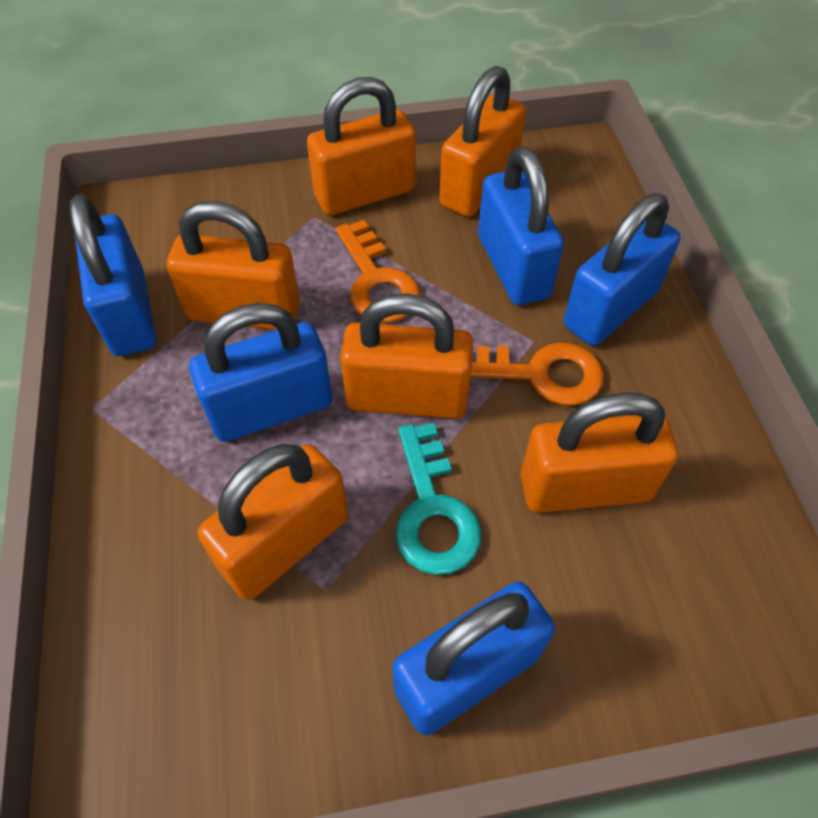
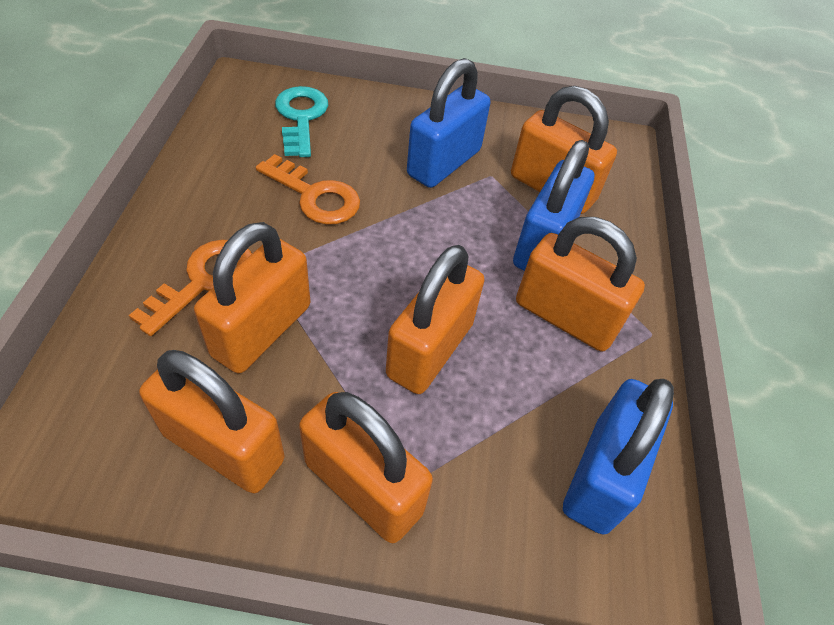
blue padlock: [70,194,156,356] [189,303,332,442] [392,581,555,735] [478,146,564,305] [563,193,681,346] = 5 -> [407,58,490,188] [513,140,594,271] [563,379,674,534] = 3

